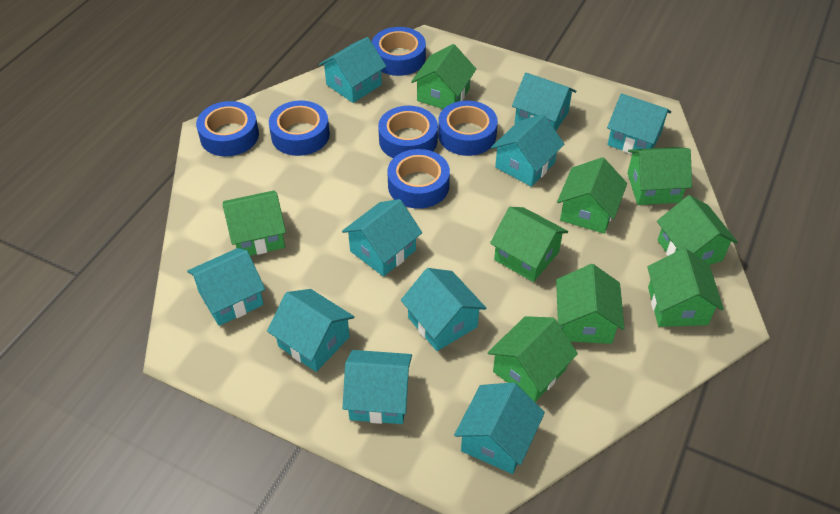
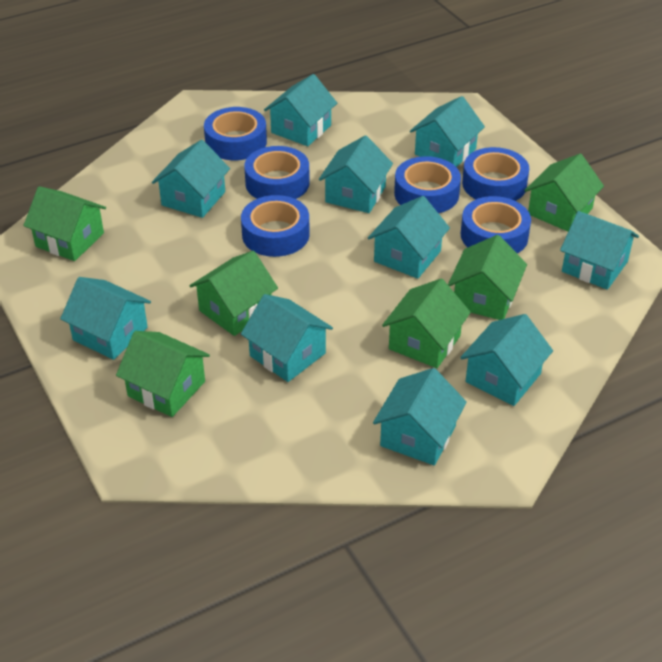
green house: [223,190,286,256] [411,44,476,109] [488,316,578,402] [490,207,568,282] [556,264,625,344] [557,157,627,234] [627,147,692,205] [647,248,724,327] [657,195,738,265] = 9 -> [24,186,106,261] [116,331,210,417] [190,251,278,336] [382,279,471,368] [448,235,527,320] [524,154,604,231] = 6

